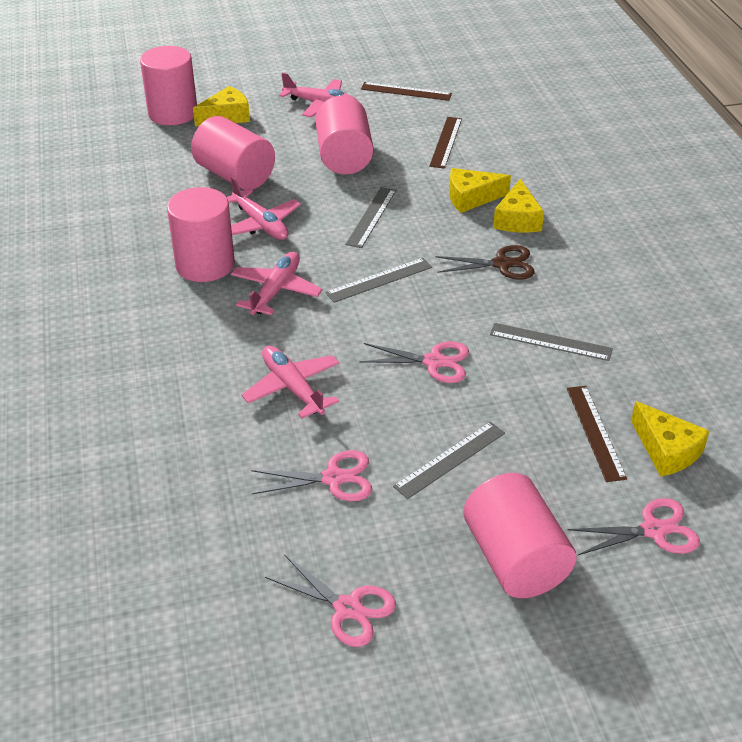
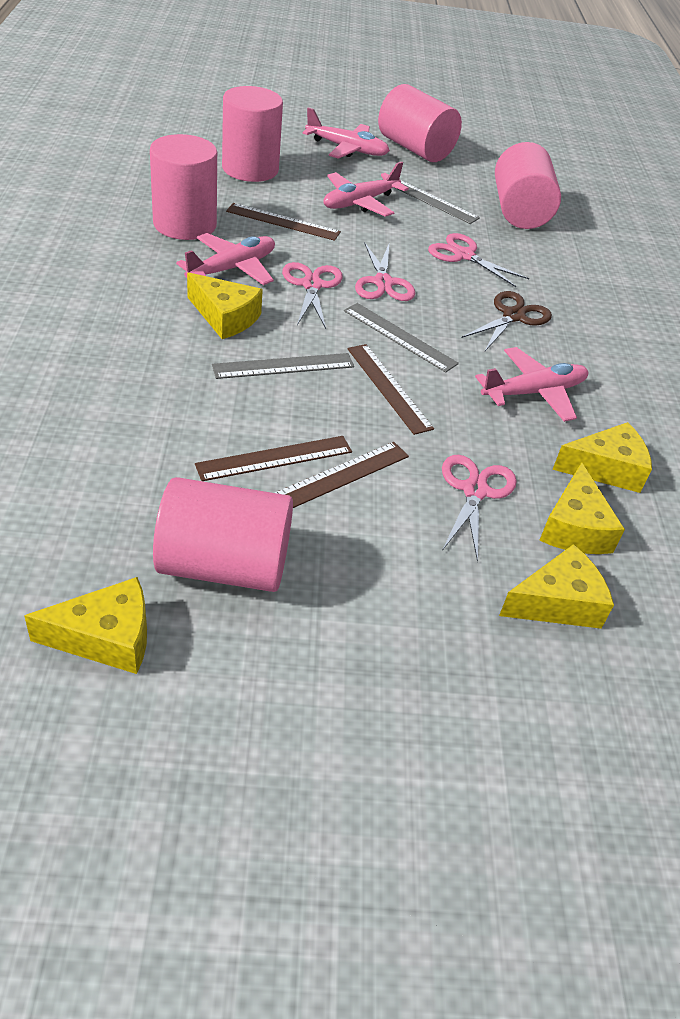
brown ruler: [361,82,452,101] [429,117,462,169] [567,386,627,482] = 3 -> [195,436,352,481] [226,203,341,241] [275,442,409,508] [347,344,434,435] = 4
grey ruler: [325,258,432,303] [345,187,396,248] [393,422,505,499] [490,323,613,361] = 4 -> [212,353,354,379] [344,303,459,373] [393,180,480,224] = 3
yellow cheese: [193,86,250,126] [449,168,511,213] [493,179,544,233] [631,401,710,477] = 4 -> [24,577,147,674] [187,272,263,339] [499,544,614,629] [539,462,625,554] [552,422,652,493] = 5

